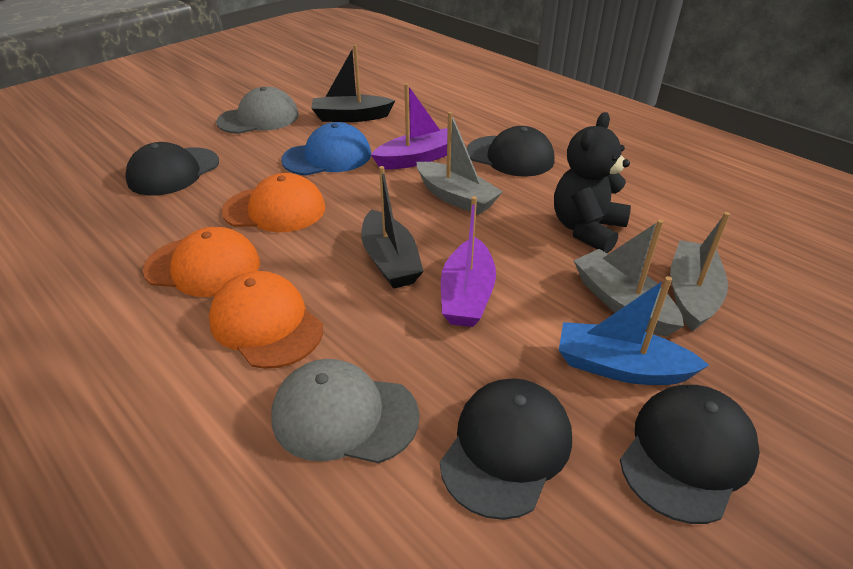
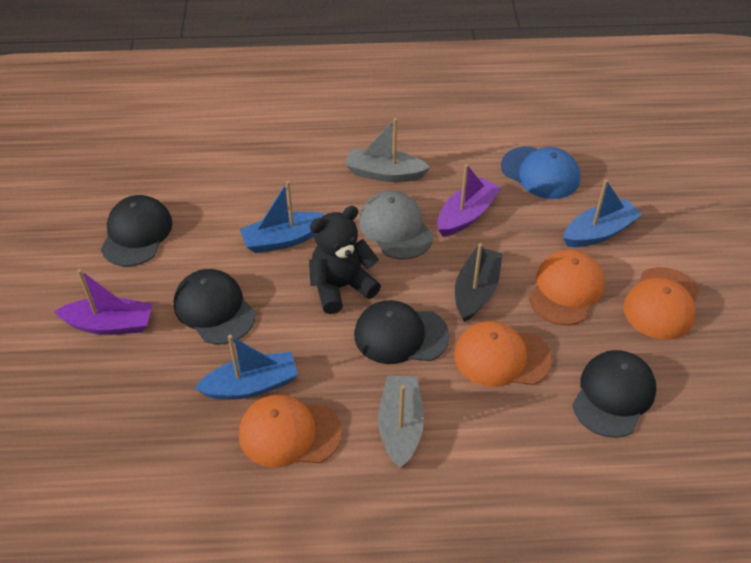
black boat: [311,45,395,122] [361,166,424,289] = 2 -> [455,243,503,322] = 1
blue boat: [559,276,709,385] = 1 -> [195,335,298,400] [240,181,325,253] [563,179,643,247] = 3
grey boat: [416,112,503,215] [573,219,684,337] [670,212,730,331] = 3 -> [345,118,430,182] [378,376,424,468] = 2
grey cap: [216,87,299,134] [271,359,420,463] = 2 -> [359,190,433,260] = 1
orange cap: [143,227,260,297] [209,271,323,369] [222,173,325,232] = 3 -> [239,394,342,467] [454,321,552,387] [529,250,605,325] [624,267,699,340] = 4

